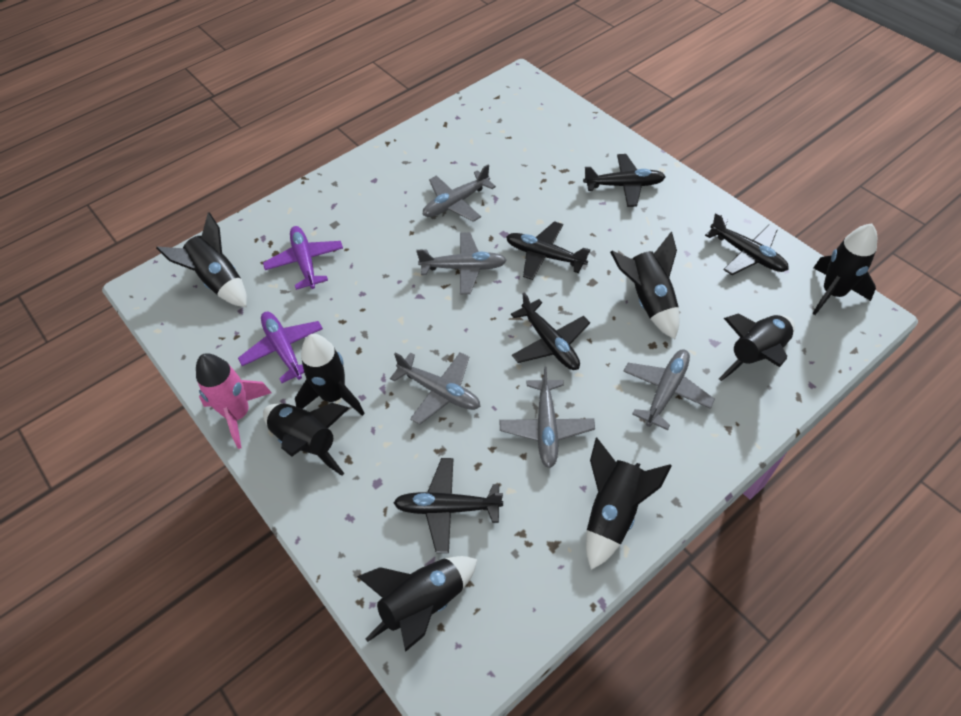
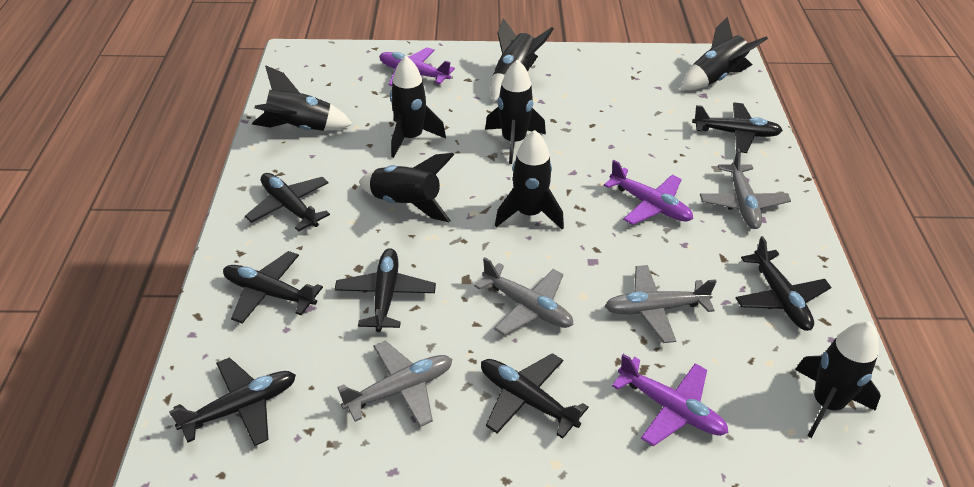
black plane: [393,458,503,553] [506,221,590,280] [511,292,590,370] [583,154,666,207] [705,212,789,275] = 5 -> [169,357,296,446] [223,251,323,323] [245,173,330,232] [334,248,436,332] [481,353,589,439] [692,103,783,153] [736,236,832,331] = 7
grey plane: [390,352,480,424] [416,232,507,294] [422,165,496,222] [500,366,595,468] [623,349,715,430] = 5 -> [337,341,452,427] [475,257,573,336] [605,265,717,343] [700,149,791,229] = 4
pink rocket: [196,353,272,449] = 1 -> none = 0
purple plane: [238,312,323,383] [263,226,343,290] = 2 -> [379,47,455,86] [604,160,693,225] [612,354,729,446] = 3

